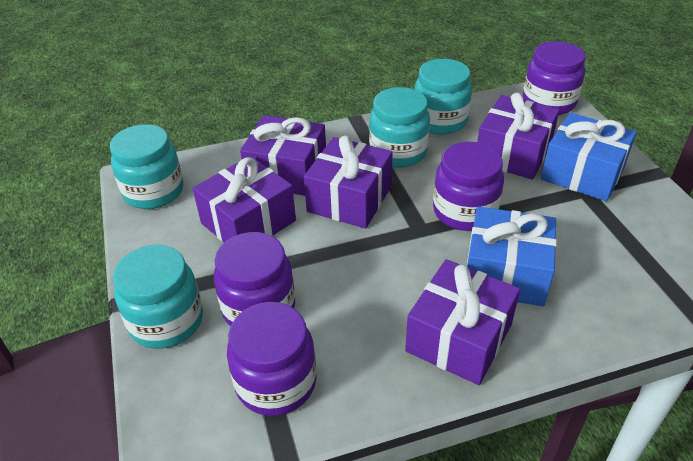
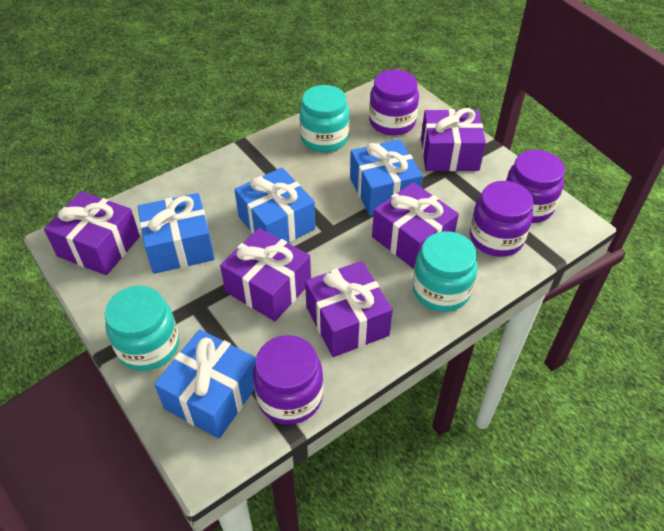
blue gift: [467,206,557,306] [541,113,636,201] = 2 -> [138,193,215,274] [154,329,256,439] [234,168,315,243] [350,139,423,215] = 4
turquoise jar: [110,124,184,209] [113,245,203,349] [369,87,430,168] [414,59,472,135] = 4 -> [105,286,179,371] [299,85,350,152] [412,231,478,312] = 3

